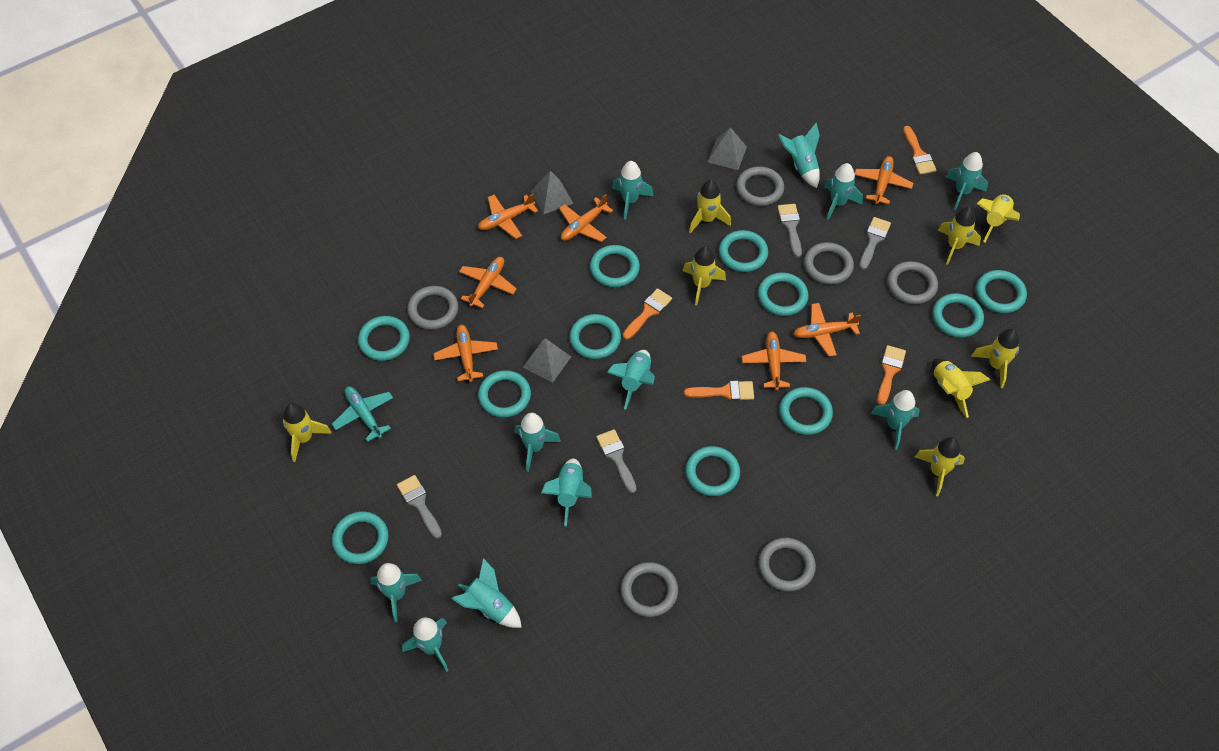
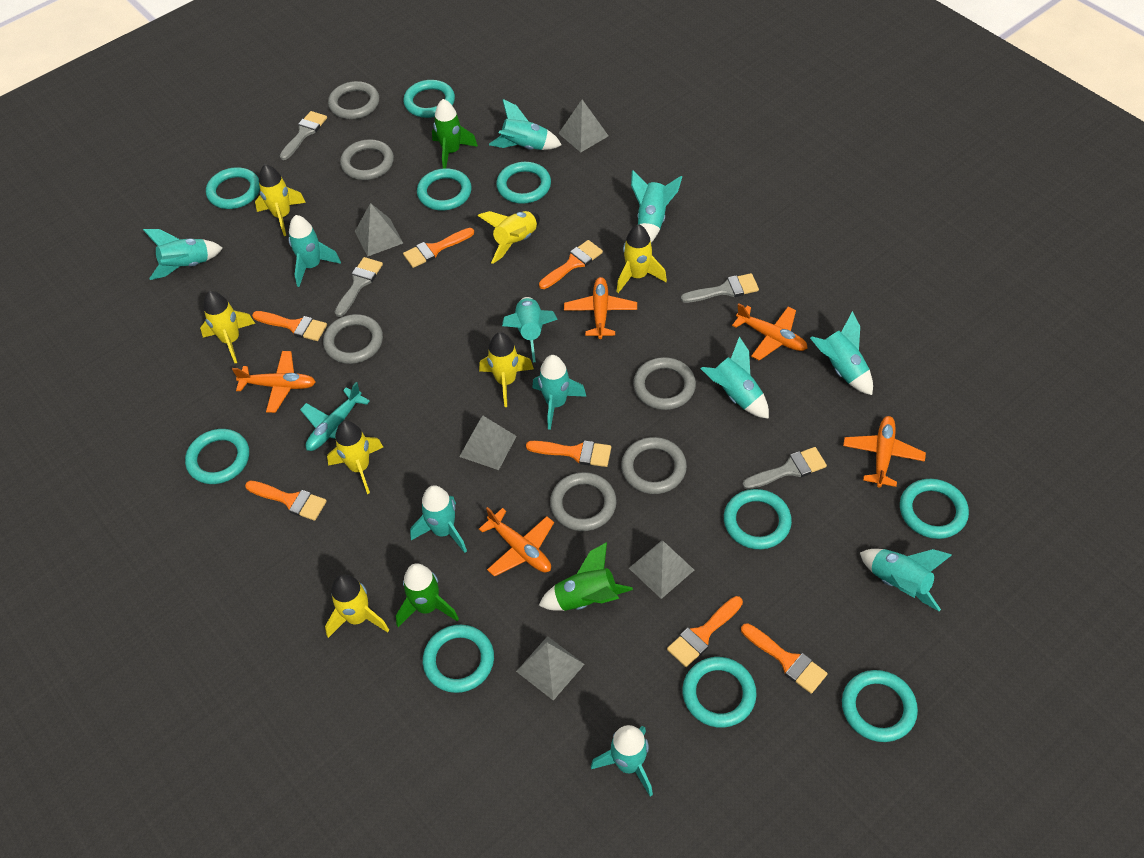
green rocket: none = 0 -> [396,563,459,627] [432,99,478,168] [538,542,633,611] = 3
grey pyramid: [523,338,571,383] [531,171,574,214] [708,127,747,170] = 3 -> [355,203,403,256] [459,415,517,470] [516,636,585,701] [558,100,608,152] [629,540,694,599] = 5
orange brush: [623,288,672,339] [684,381,754,401] [877,345,906,405] [903,126,936,175] = 4 -> [245,481,327,521] [252,311,327,341] [403,228,474,268] [526,441,611,467] [539,240,603,289] [667,596,743,667] [741,623,827,694] = 7
orange plane: [433,325,498,382] [459,257,517,308] [478,194,538,239] [559,194,613,242] [742,331,806,391] [794,303,861,357] [854,156,913,204] = 7 -> [232,351,316,413] [479,507,554,577] [564,277,637,339] [732,304,808,361] [843,416,926,488] = 5
turquoise ring: [332,511,389,564] [358,316,410,361] [478,370,531,417] [569,314,621,359] [590,245,640,287] [686,446,740,496] [719,230,768,272] [758,273,809,316] [779,387,833,435] [933,293,984,337] [976,270,1027,313] = 11 -> [185,429,249,484] [206,167,260,209] [403,80,455,118] [417,168,472,210] [423,625,494,693] [496,162,551,204] [682,657,757,728] [724,489,792,549] [842,670,918,742] [900,479,969,539] = 10
yellow rocket: [283,403,332,462] [683,246,726,305] [689,180,731,233] [915,437,965,496] [932,359,990,418] [938,207,981,265] [971,329,1019,388] [976,194,1020,243] = 8 -> [200,291,255,363] [255,164,306,236] [325,575,389,638] [327,421,383,494] [478,211,540,264] [479,332,534,407] [617,224,667,293] = 7

